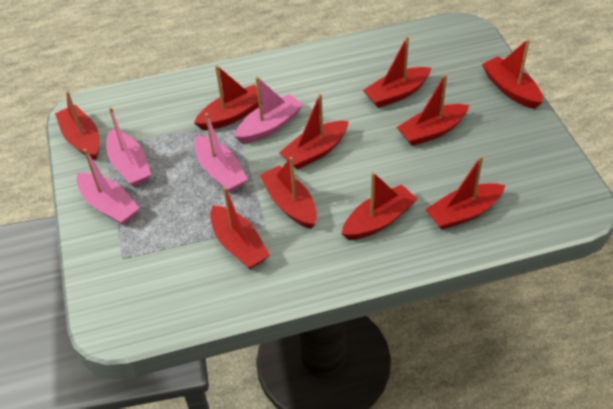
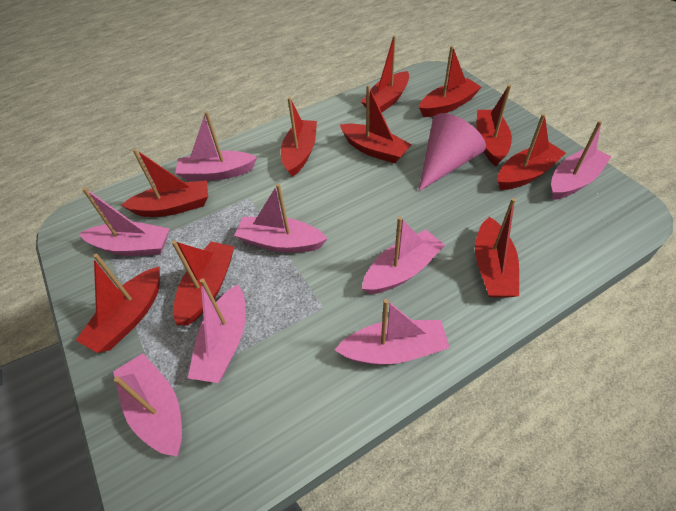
pink boat: [77,148,139,225] [106,107,151,187] [195,113,248,193] [234,77,303,144] = 4 -> [79,187,170,256] [113,353,182,456] [175,111,257,181] [188,278,246,383] [234,183,328,253] [335,299,450,364] [362,216,445,294] [551,121,612,200] = 8
pink cone: none = 0 -> [419,113,486,191] = 1

